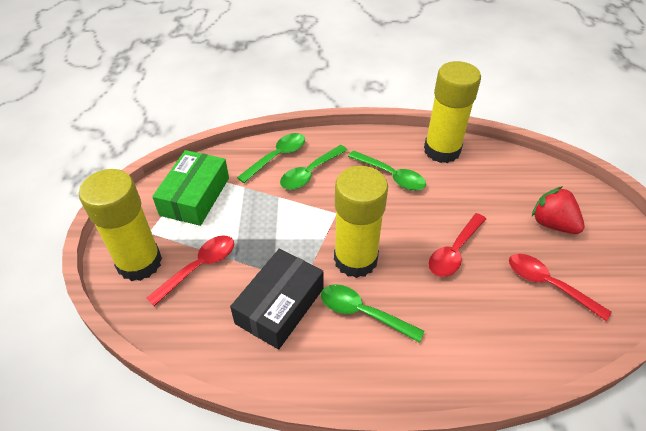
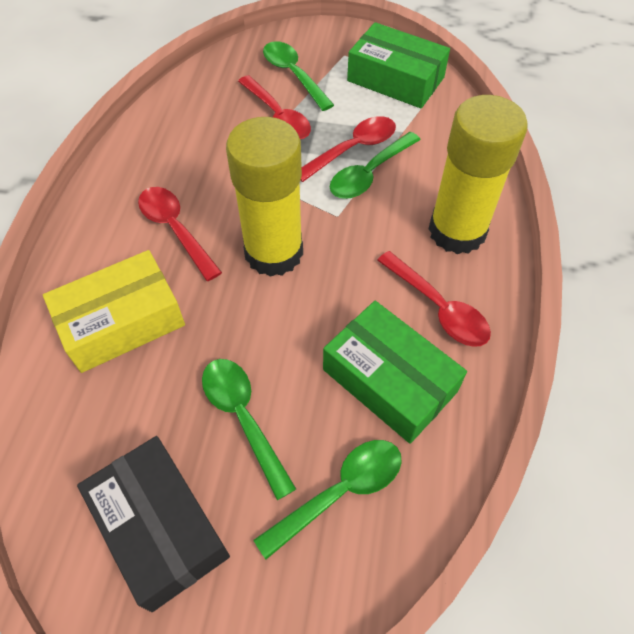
green box: [152,150,229,226] = 1 -> [323,301,467,444] [347,22,450,108] = 2
red spoon: [146,235,234,306] [429,213,486,277] [509,254,612,321] = 3 -> [138,187,222,281] [238,75,311,139] [300,116,396,182] [377,251,491,347] = 4
red strawberry: [532,186,585,234] = 1 -> none = 0
yellow box: none = 0 -> [43,250,185,373] = 1
yellow glue stick: [79,169,162,281] [334,166,388,278] [424,61,481,163] = 3 -> [226,117,303,277] [429,95,528,254] = 2

